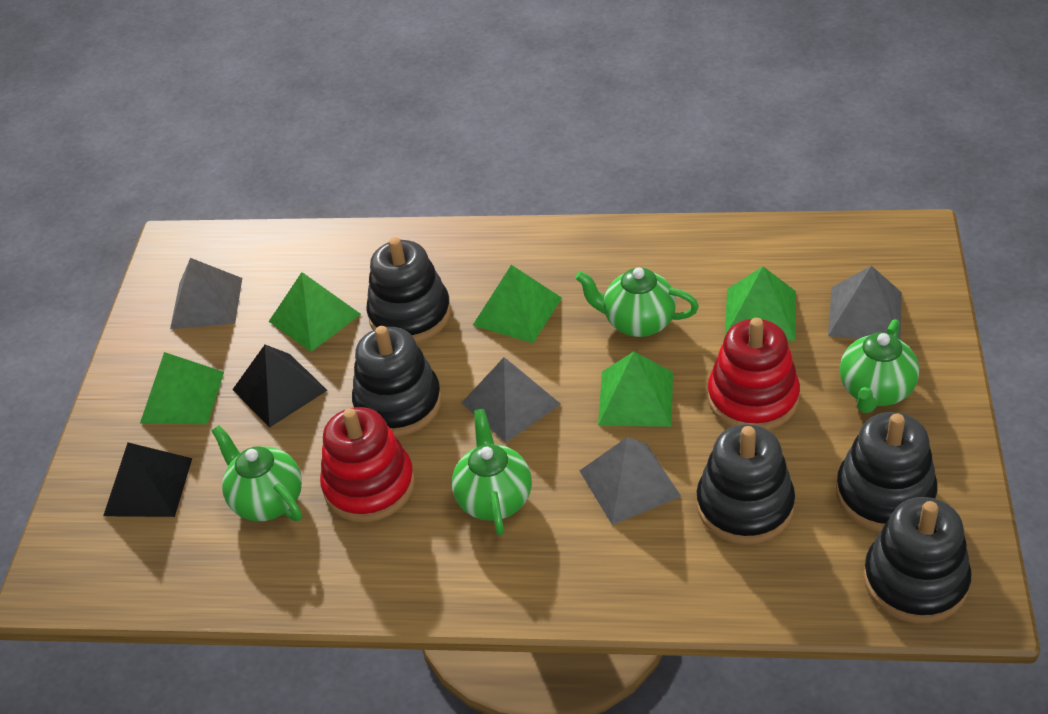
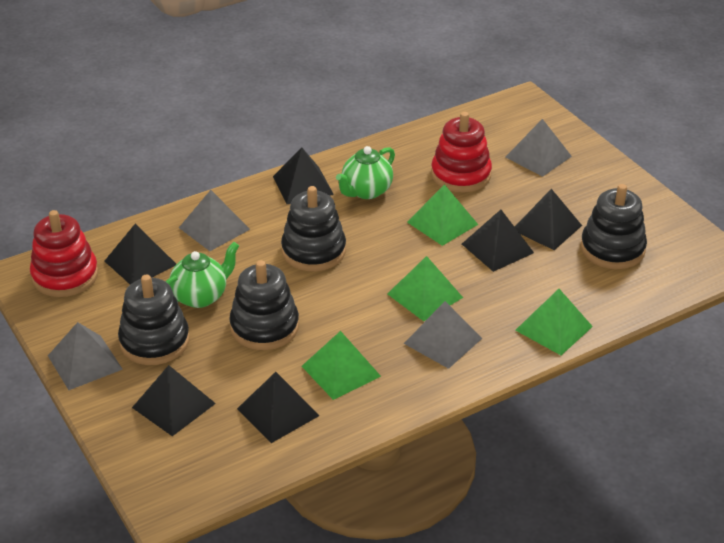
black pyramid: [103,443,192,517] [232,345,327,428] = 2 -> [105,224,176,285] [132,365,216,436] [237,372,320,443] [273,147,334,204] [462,210,534,272] [515,189,582,250] = 6
black stacking toy: [352,326,442,437] [366,237,451,343] [696,424,795,545] [836,412,938,532] [863,497,971,624] = 5 -> [118,274,190,365] [229,260,299,350] [281,186,346,271] [581,184,647,269] = 4
green pyramid: [140,352,224,424] [269,272,361,352] [473,265,562,343] [598,352,673,427] [725,267,796,341] = 5 -> [302,331,381,400] [387,256,463,321] [407,184,478,246] [515,289,593,355] = 4
green teapot: [212,425,302,521] [452,409,532,535] [575,267,699,337] [840,319,919,413] = 4 -> [165,242,239,308] [336,146,395,199] = 2

